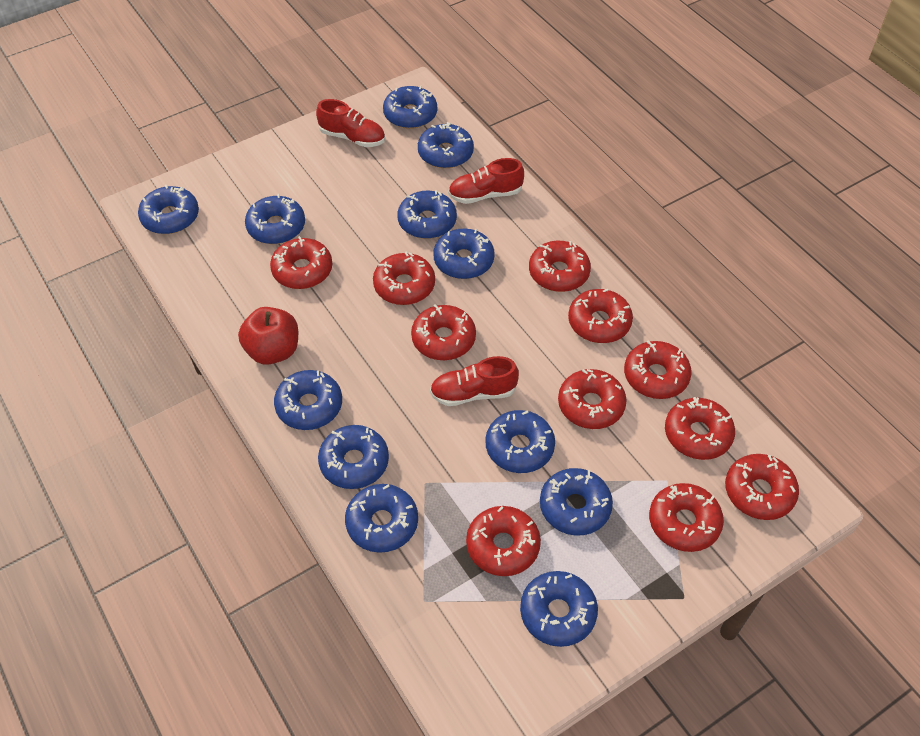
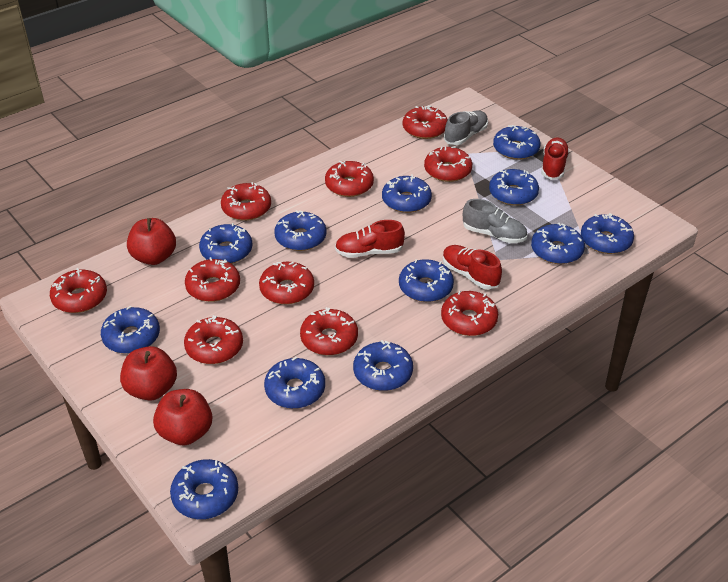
grey shoe: none = 0 -> [444,111,488,145] [463,199,527,243] = 2
red apple: [238,307,298,365] = 1 -> [120,346,177,401] [127,218,176,265] [153,389,212,445] = 3
red donut: [270,236,332,289] [373,251,435,305] [411,305,476,360] [466,506,541,576] [529,241,591,292] [558,369,627,429] [568,289,633,343] [624,341,692,399] [649,483,724,552] [665,397,735,460] [725,454,799,520] = 11 -> [50,268,107,313] [184,315,243,364] [185,257,240,302] [221,182,271,221] [259,262,314,304] [300,307,358,355] [325,161,374,197] [403,105,448,139] [424,146,472,182] [441,291,498,336] = 10

